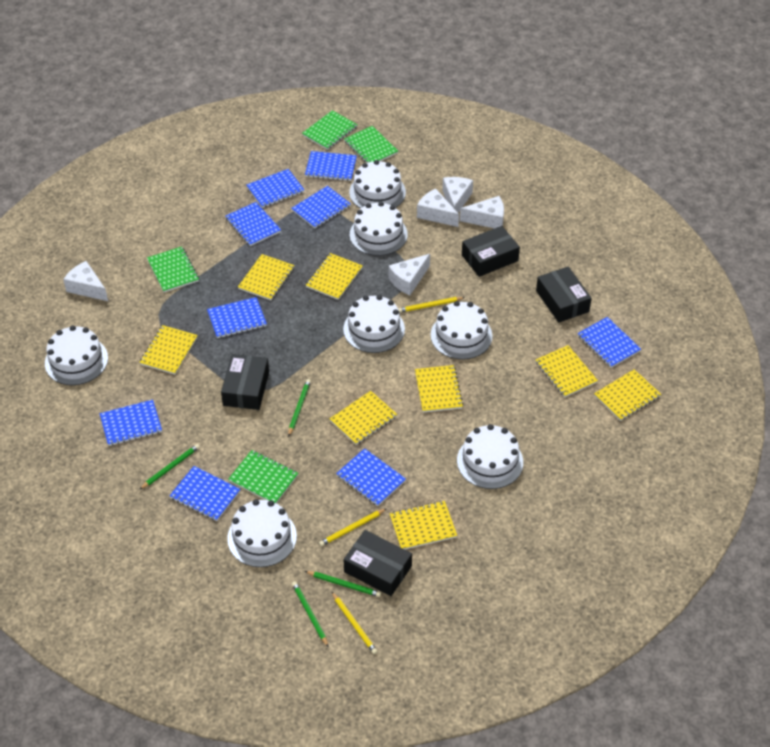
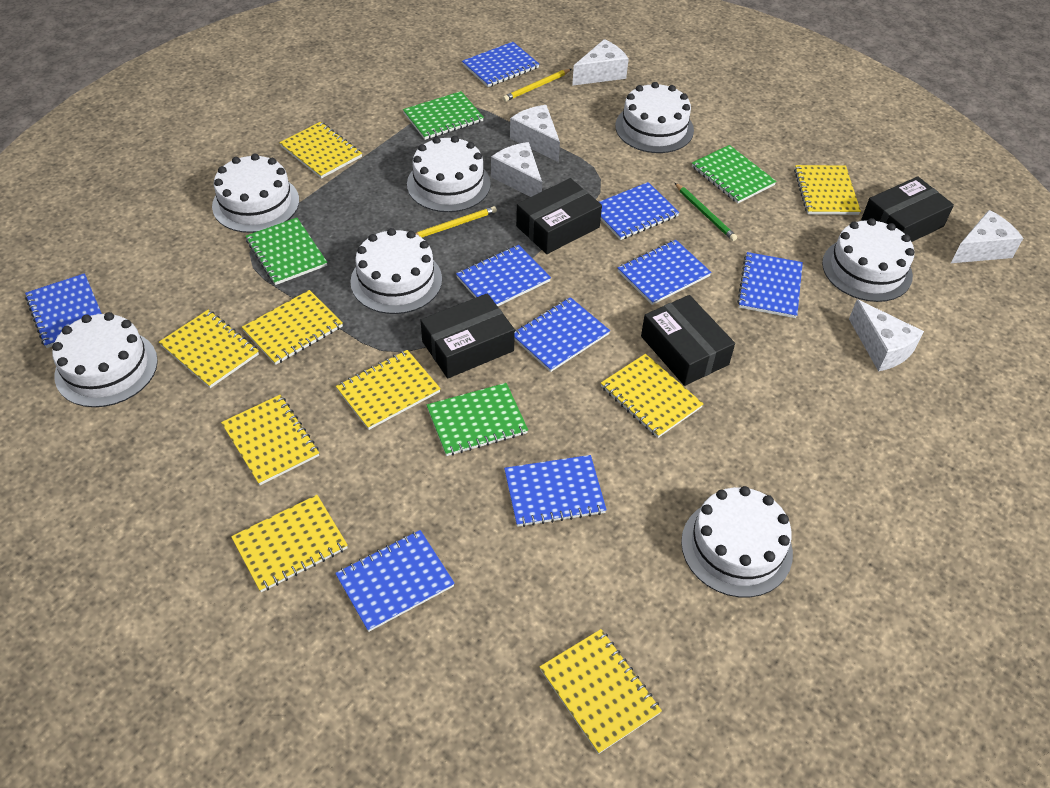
green pencil: [139,444,200,490] [288,379,311,437] [292,581,329,648] [305,571,381,597] = 4 -> [675,183,737,241] = 1
yellow notebook: [139,325,198,374] [238,254,295,300] [306,253,363,300] [330,391,397,445] [390,501,457,549] [415,365,463,412] [536,345,598,397] [594,369,661,421] = 8 -> [159,310,259,388] [221,395,319,485] [231,495,348,592] [242,290,343,365] [279,122,362,179] [336,350,441,430] [540,629,662,754] [601,354,703,438] [794,165,861,215] = 9
yellow pencil: [319,508,387,546] [331,591,378,654] [398,297,465,313] = 3 -> [415,206,497,238] [503,69,571,102] = 2

